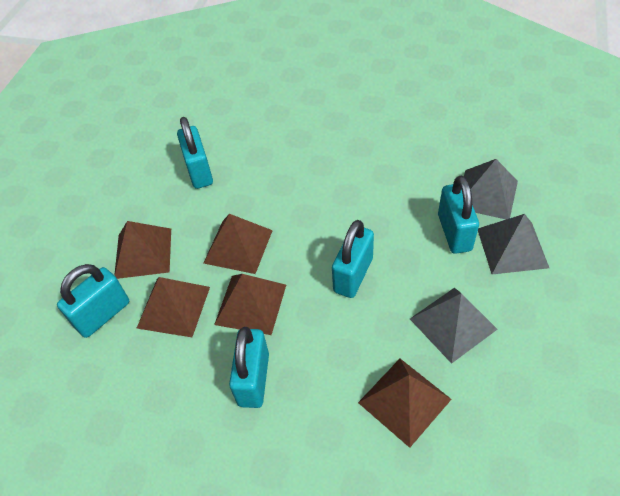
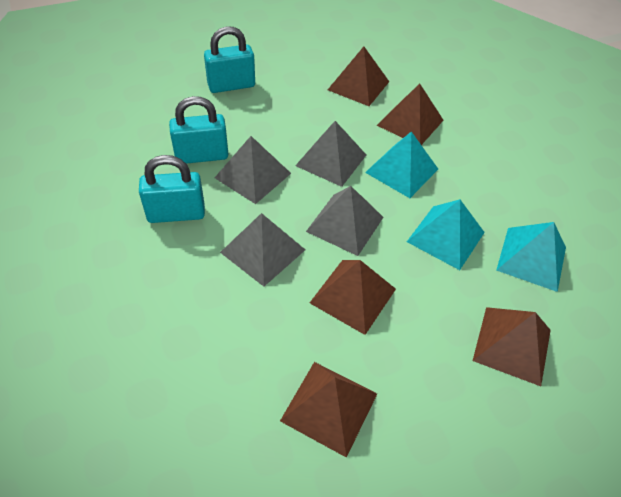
grey pyramid: [410,288,498,364] [464,159,518,219] [478,214,549,274] = 3 -> [215,136,291,204] [220,213,305,287] [295,121,366,187] [306,186,383,256] = 4
turquoise padlock: [57,264,129,338] [177,117,213,189] [229,327,269,408] [332,220,374,298] [438,176,479,254] = 5 -> [139,155,205,223] [169,96,228,164] [204,26,255,93] = 3
turquoise pyramid: none = 0 -> [365,131,438,198] [407,199,485,270] [496,222,566,292] = 3

